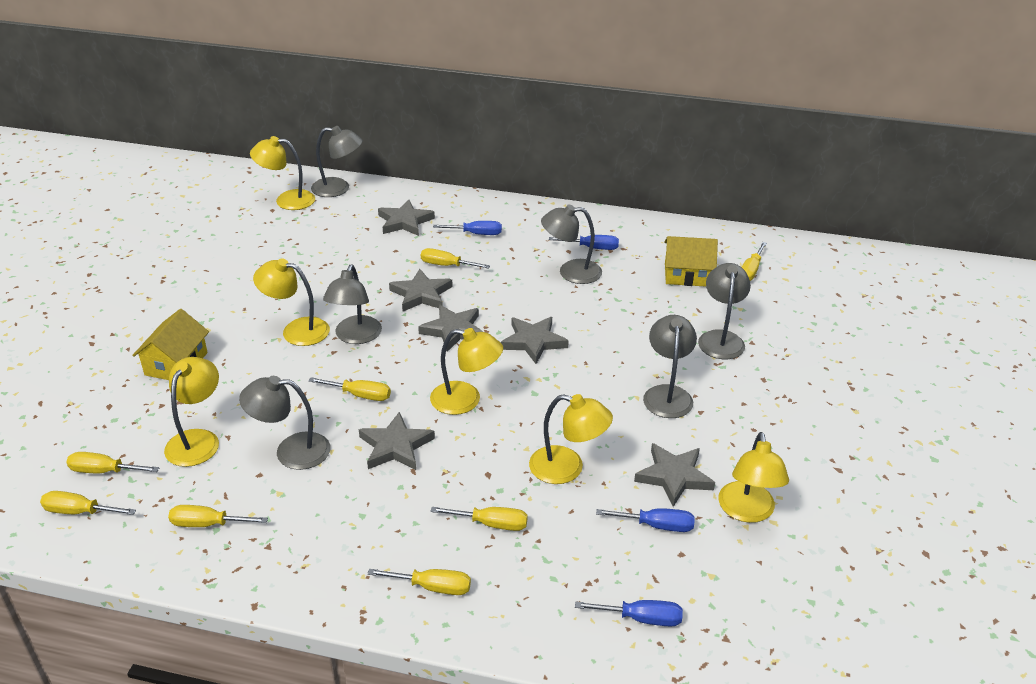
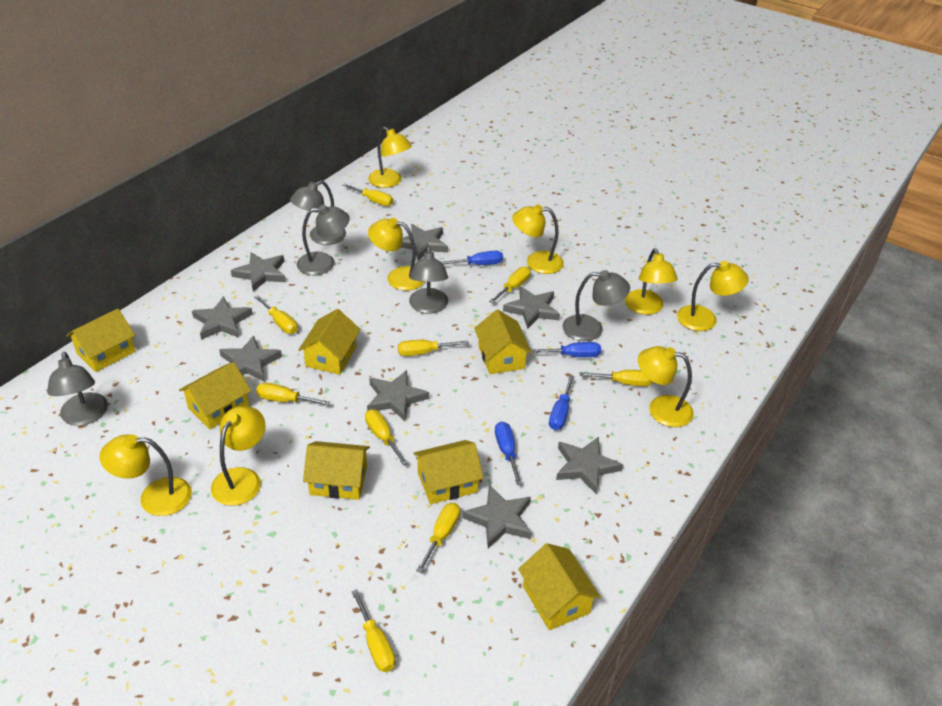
grey lamp: [239,376,330,470] [311,126,363,197] [323,265,382,344] [541,205,602,284] [643,315,697,418] [698,263,751,359] = 6 -> [47,352,108,426] [290,180,346,245] [297,205,350,275] [409,246,448,314] [562,270,630,341] = 5
grey star: [359,412,435,470] [378,200,435,236] [389,269,453,311] [418,305,483,352] [501,317,569,364] [634,443,715,507] = 6 -> [192,296,253,340] [219,335,282,382] [231,252,286,292] [367,370,429,421] [400,224,448,261] [462,485,532,548] [503,286,560,329] [556,437,623,495] = 8
yellow house: [132,309,209,380] [664,236,718,287] = 2 -> [66,309,136,372] [179,362,251,429] [298,309,361,375] [303,441,370,500] [413,440,483,504] [474,309,532,374] [518,543,601,630] = 7
yellow lamp: [164,357,219,467] [250,136,315,210] [253,258,330,346] [430,328,503,415] [529,394,613,484] [718,432,789,523] = 6 -> [99,434,192,516] [211,406,266,506] [368,127,412,188] [368,218,424,291] [512,204,564,274] [625,248,677,315] [638,346,694,427] [677,261,749,331] = 8
yellow screwdriver: [40,491,136,515] [66,452,160,473] [168,505,268,527] [309,377,391,401] [367,569,471,595] [421,248,490,269] [430,507,528,531] [742,242,767,281] = 8 -> [254,295,298,334] [256,383,330,405] [342,183,393,206] [351,589,395,672] [365,409,408,465] [398,340,469,356] [416,503,460,573] [489,267,531,303] [580,370,653,386] = 9

